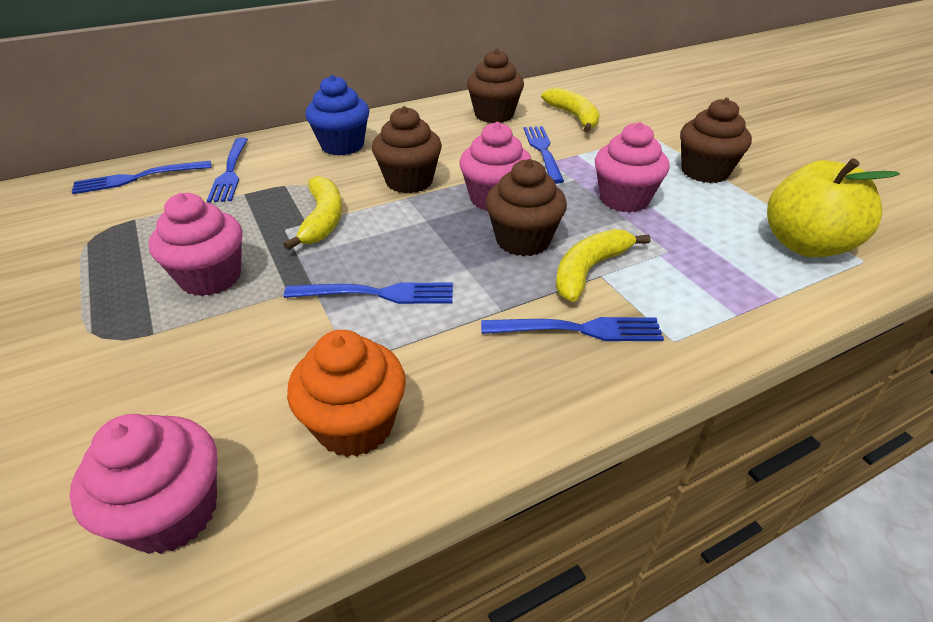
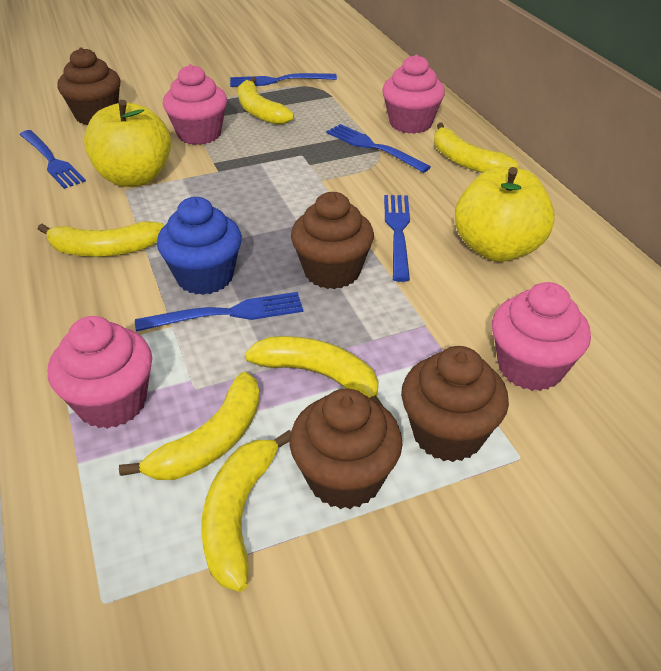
orange cupcake: [287,330,406,457] = 1 -> none = 0
yellow apple: [767,158,900,257] = 1 -> [84,100,171,187] [455,167,555,262] = 2
yellow banana: [284,176,342,250] [541,87,600,133] [555,229,650,302] = 3 -> [38,221,165,257] [119,372,260,480] [201,430,291,592] [238,77,294,125] [245,336,383,406] [434,123,518,173] = 6

